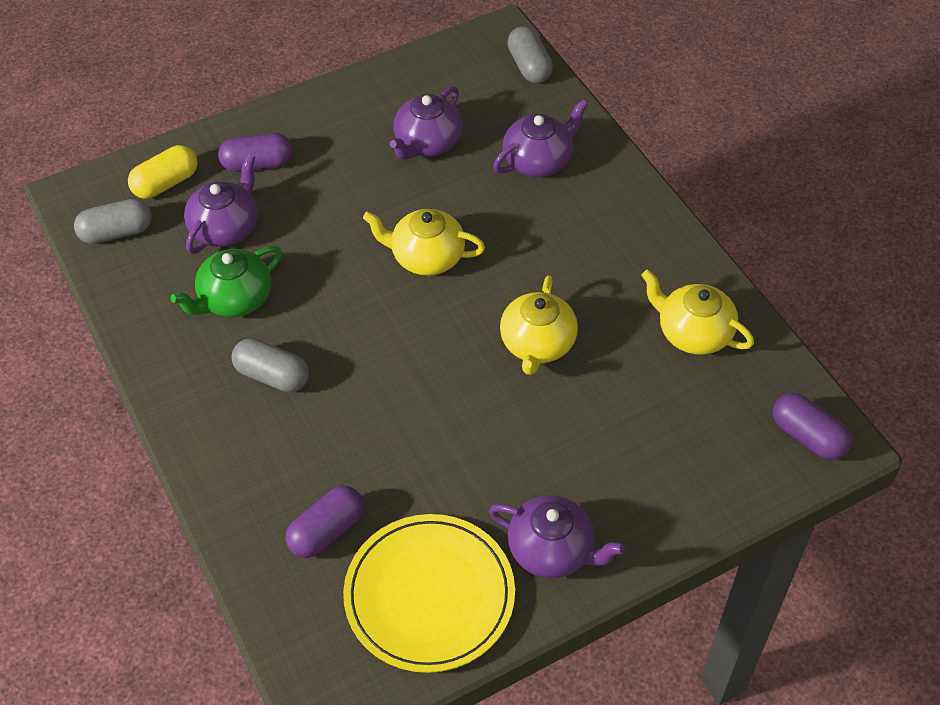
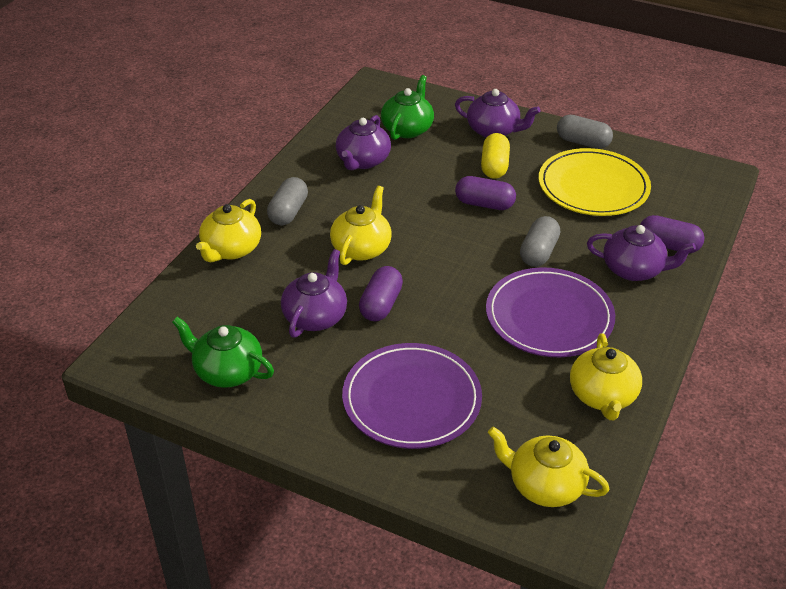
green teapot: [170,246,282,317] = 1 -> [172,317,274,388] [381,75,434,140] = 2
purple plate: none = 0 -> [342,343,482,449] [486,267,615,357] = 2
yellow teapot: [363,209,485,276] [500,275,578,375] [641,269,754,355] = 3 -> [196,199,261,262] [330,186,392,265] [488,427,609,507] [570,333,642,420] = 4

